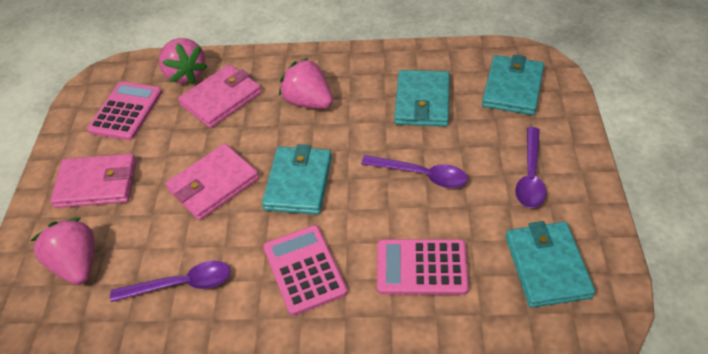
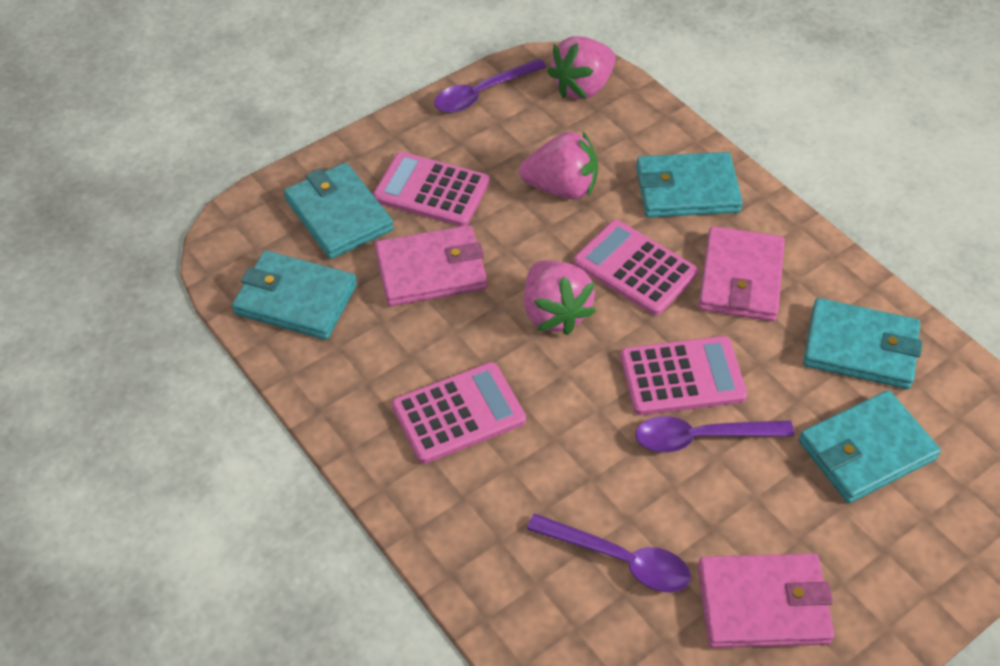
pink calculator: [87,81,162,141] [263,225,347,316] [377,239,469,295] = 3 -> [373,152,489,227] [392,362,526,464] [574,220,698,315] [620,336,747,415] = 4
turquoise wallet: [262,144,332,215] [394,70,450,126] [482,55,544,115] [506,221,595,308] = 4 -> [232,250,357,340] [284,163,394,259] [636,152,743,217] [799,390,941,503] [803,298,922,389] = 5

